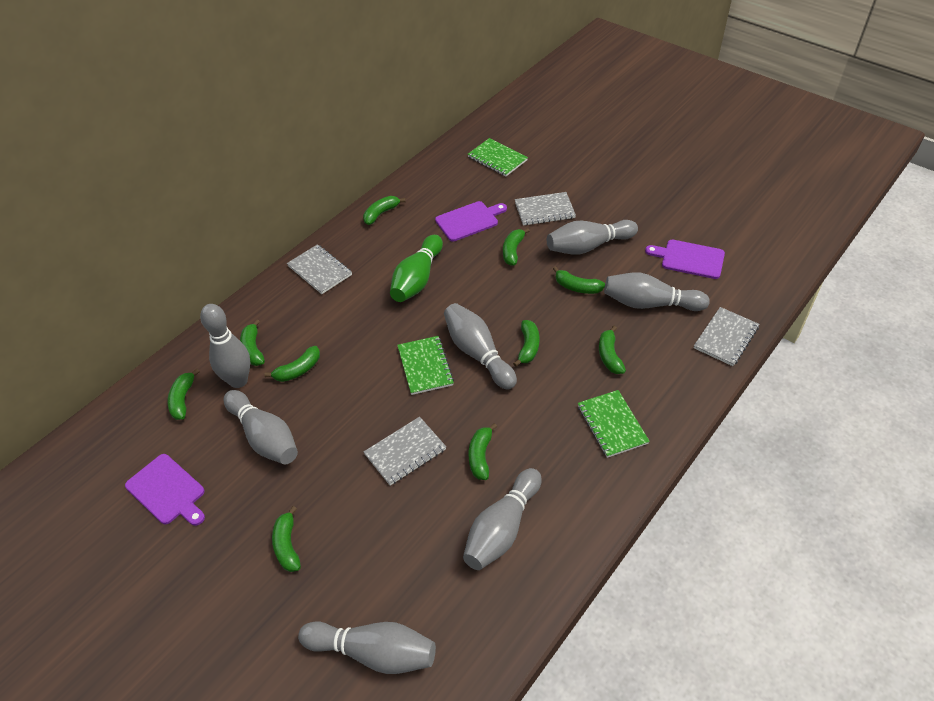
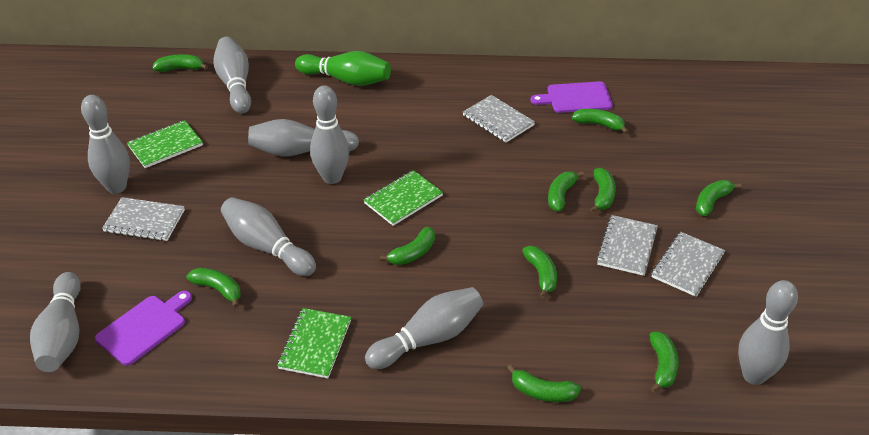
grey bowling pin: [200,304,250,388] [224,390,298,464] [298,621,436,674] [444,303,517,389] [463,468,542,570] [547,220,638,255] [604,272,710,311] = 7 -> [30,272,81,372] [81,95,130,194] [214,37,251,114] [221,197,316,276] [248,119,359,157] [310,85,349,184] [365,287,483,369] [738,280,798,385] = 8
purple cutting board: [125,454,205,526] [435,201,507,241] [645,240,725,279] = 3 -> [95,291,192,366] [531,81,613,113] = 2

